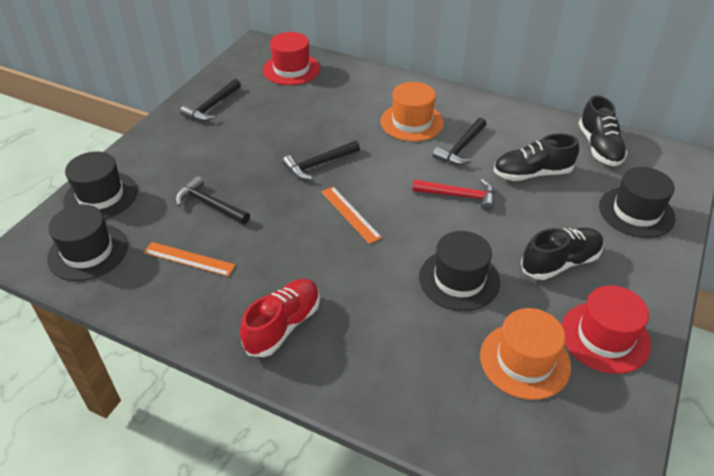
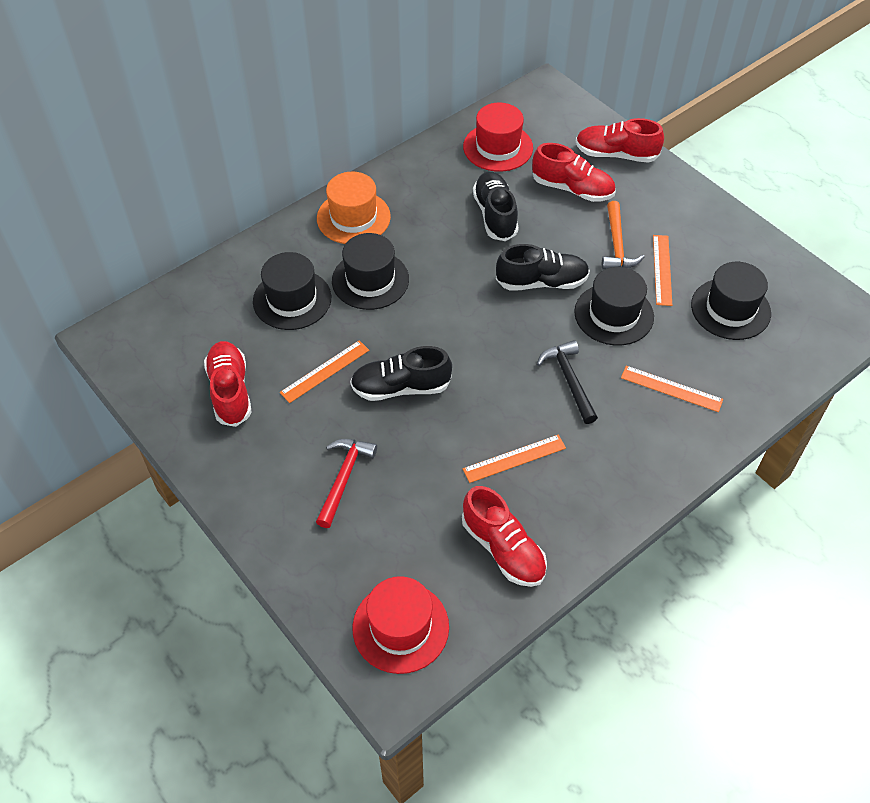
black hammer: [176,176,250,225] [180,79,241,121] [282,141,360,180] [433,118,486,165] = 4 -> [537,340,598,424] = 1
orange hammer: none = 0 -> [602,201,644,270] = 1
orange hat: [381,82,444,142] [480,308,571,400] = 2 -> [317,172,391,244] = 1
orange ruler: [143,242,235,276] [321,187,382,244] = 2 -> [280,340,369,403] [463,435,566,483] [621,366,723,412] [653,235,672,306] = 4
red shoe: [240,279,320,357] = 1 -> [204,341,252,427] [462,486,547,587] [532,143,615,202] [576,118,664,163] = 4

